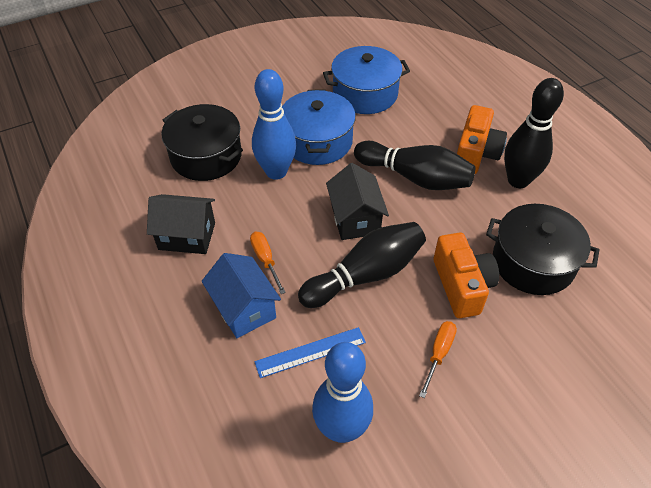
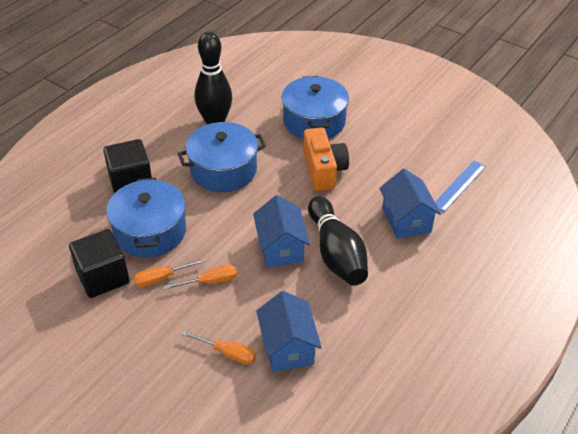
black bowling pin: [298,222,426,308] [354,141,475,190] [504,78,564,188] = 3 -> [195,32,232,124] [308,196,368,286] = 2
black cube: none = 0 -> [69,229,130,298] [103,139,152,193] = 2
black house: [147,194,215,254] [326,163,389,240] = 2 -> none = 0
black pot: [162,104,243,181] [486,204,599,295] = 2 -> none = 0
blue bowling pin: [252,69,296,180] [312,342,373,443] = 2 -> none = 0
blue house: [202,253,281,338] = 1 -> [253,195,310,267] [256,291,322,372] [379,169,441,239] = 3
blue pot: [282,89,356,165] [323,46,410,114] = 2 -> [106,178,186,257] [178,122,266,192] [282,76,349,139] = 3
orange camera: [434,233,499,318] [457,105,507,174] = 2 -> [303,127,349,191] = 1
orange screwdriver: [250,232,286,294] [419,321,457,398] = 2 -> [133,258,206,287] [163,265,237,290] [182,331,256,364] = 3

